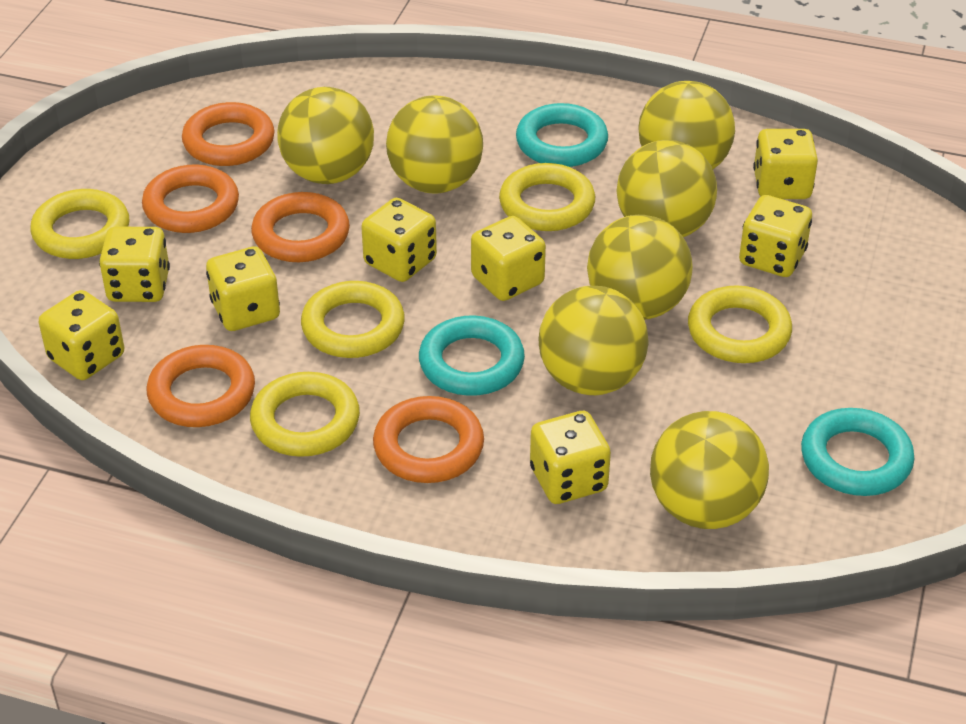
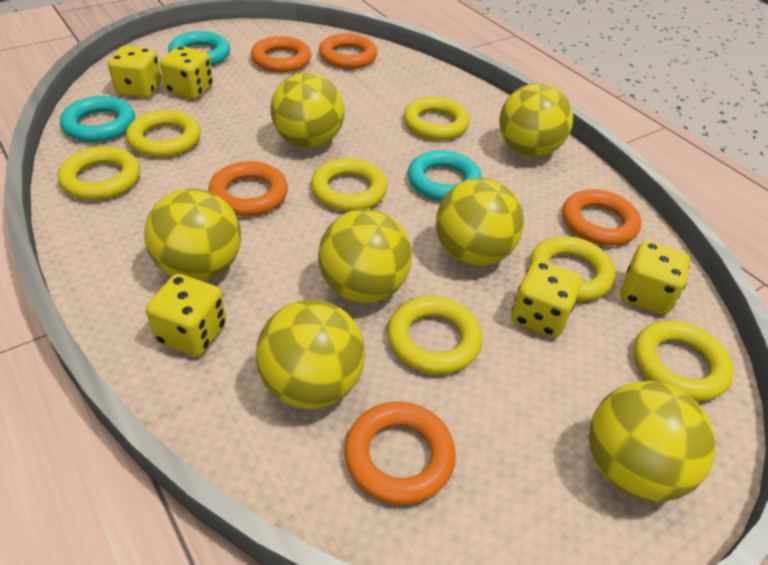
yellow dice: [39,290,124,380] [99,227,170,302] [206,246,280,331] [361,198,437,282] [471,216,546,301] [530,411,611,504] [739,195,812,277] [753,129,818,199] = 8 -> [108,46,162,98] [146,274,226,356] [160,46,213,99] [511,260,582,338] [620,241,690,315] = 5
yellow ring: [31,189,130,259] [250,372,360,457] [301,281,405,358] [499,163,595,231] [688,285,792,363] = 5 -> [58,146,140,200] [126,110,201,158] [311,158,387,212] [387,296,483,375] [403,97,470,140] [530,236,616,301] [634,320,734,402] = 7

